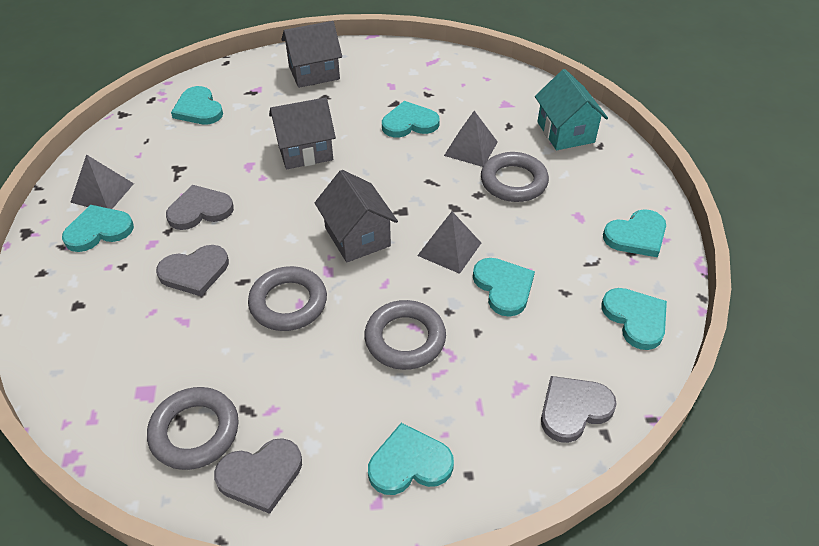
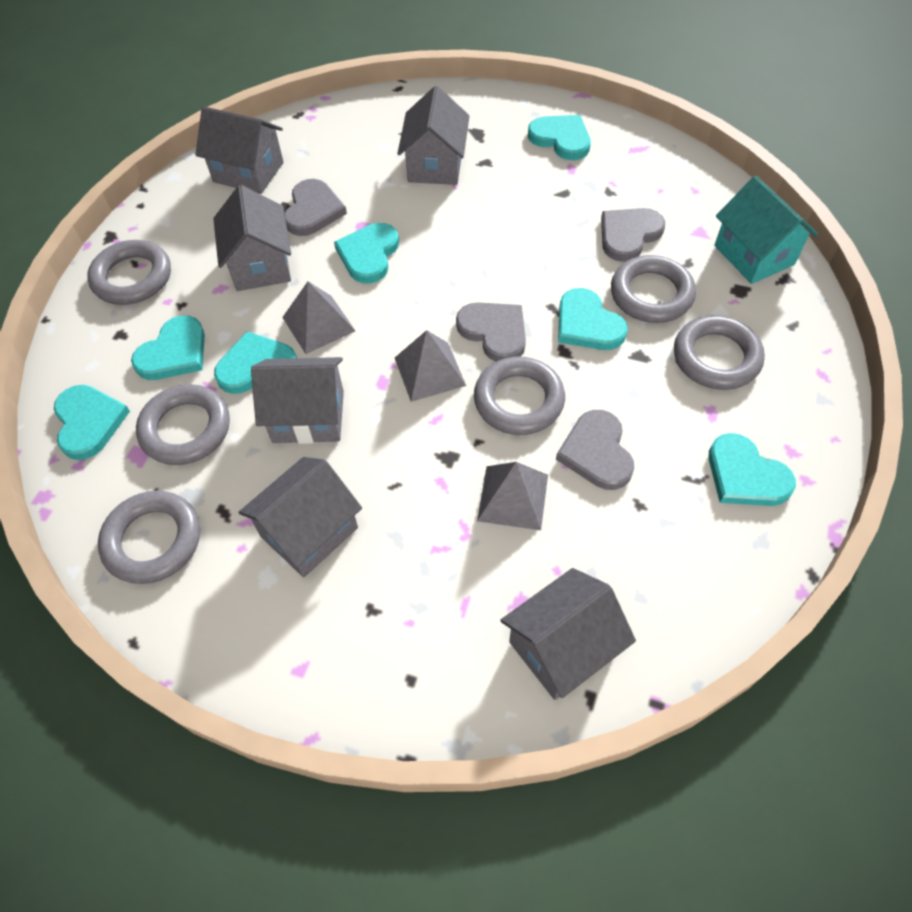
grey house: [269,97,336,169] [281,21,342,88] [315,170,398,262] = 3 -> [195,106,283,194] [213,185,291,291] [239,457,362,577] [251,357,344,444] [398,86,469,185] [501,568,636,700] = 6
grey ring: [147,387,239,470] [248,266,327,331] [364,300,446,370] [481,152,549,202] = 4 -> [87,240,171,305] [98,490,200,584] [136,384,230,465] [474,357,565,435] [611,255,696,323] [674,315,765,390] = 6

